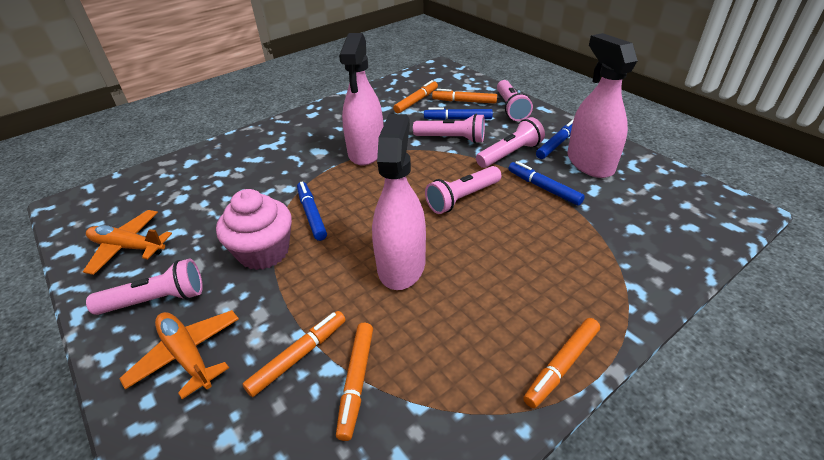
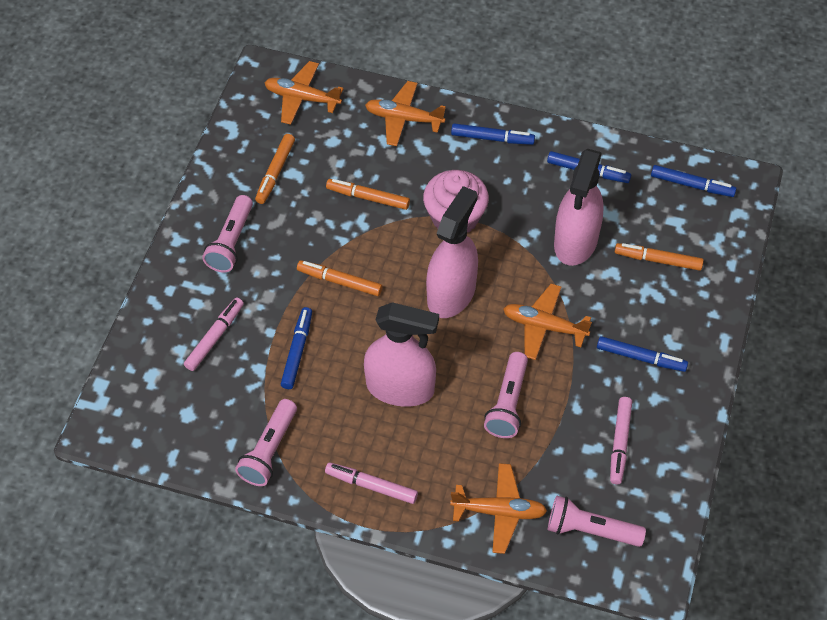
blue marker: [297,182,327,241] [424,108,493,120] [508,161,585,206] [536,119,574,159] = 4 -> [281,307,312,389] [451,123,535,145] [547,151,631,183] [597,336,688,372] [651,165,737,197] = 5
orange marker: [242,311,346,397] [336,323,373,441] [393,80,438,113] [432,89,497,104] [523,318,600,408] = 5 -> [255,134,295,204] [297,260,382,296] [326,179,410,210] [615,243,704,271] = 4
orange plane: [83,210,172,275] [119,310,239,399] = 2 -> [264,61,344,125] [365,81,446,146] [450,463,547,554] [503,284,592,360] = 4
pink flashlight: [86,259,203,315] [413,114,485,143] [425,166,501,214] [476,117,545,168] [497,80,533,121] = 5 -> [202,195,253,272] [235,399,297,486] [484,352,528,438] [548,496,646,547] = 4
pink marker: none = 0 -> [184,298,244,371] [325,463,418,504] [610,397,632,484] = 3

